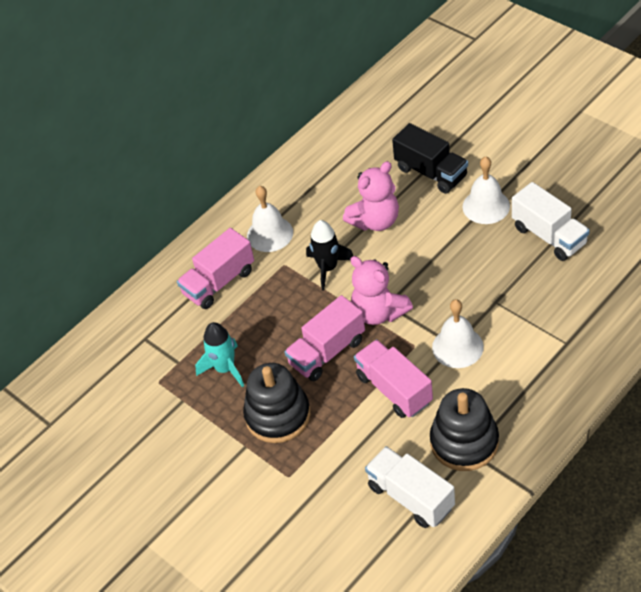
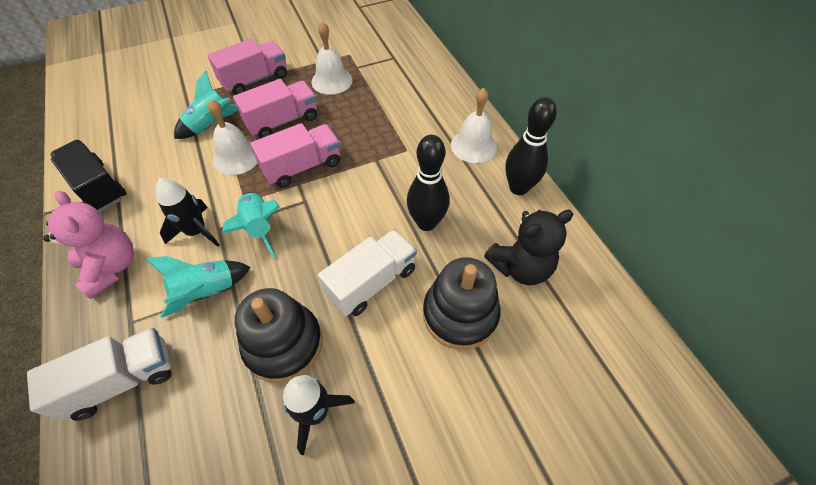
black bowling pin: none = 0 -> [407,135,449,231] [506,97,557,195] = 2
black rocket: [306,220,353,291] = 1 -> [156,178,219,247] [283,375,355,456] = 2
black teddy bear: none = 0 -> [484,210,573,285] = 1
pink teddy bear: [343,161,399,231] [350,256,413,325] = 2 -> [43,191,134,299] = 1
turquoise rocket: [195,322,244,387] = 1 -> [145,256,250,318] [174,70,238,139] [222,192,280,257] = 3

